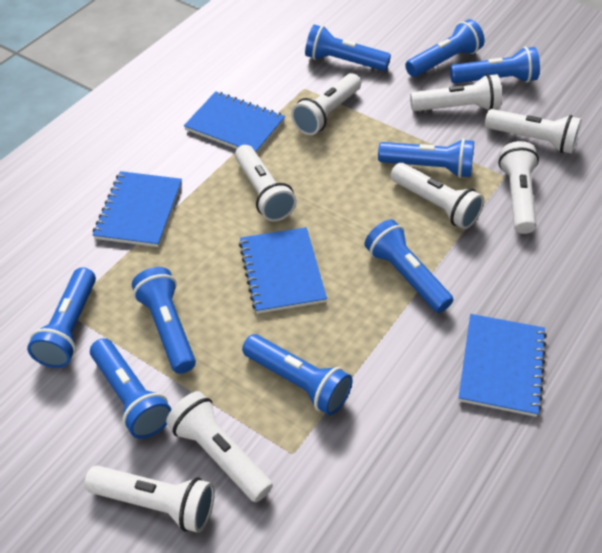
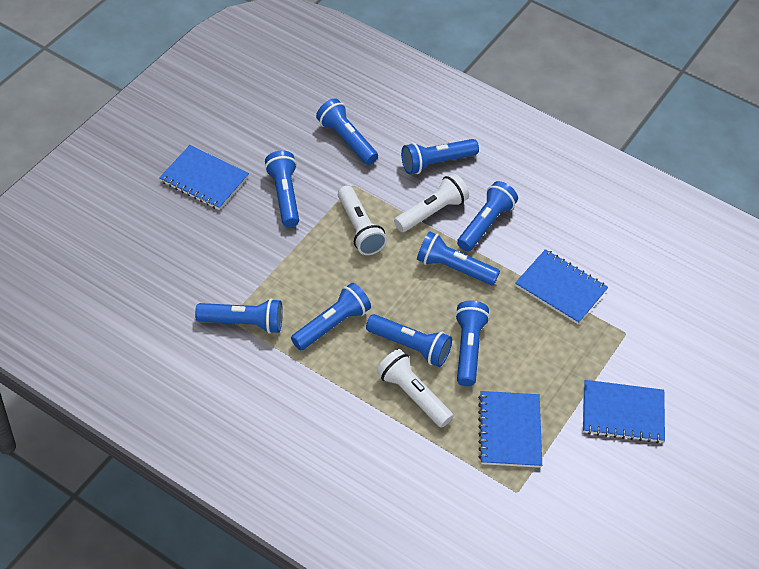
white flashlight: [84,465,215,533] [166,391,273,502] [235,145,297,222] [291,73,361,135] [391,163,484,229] [410,74,502,111] [485,109,581,154] [498,141,539,234] = 8 -> [338,186,387,255] [376,349,453,428] [394,173,469,232] = 3

